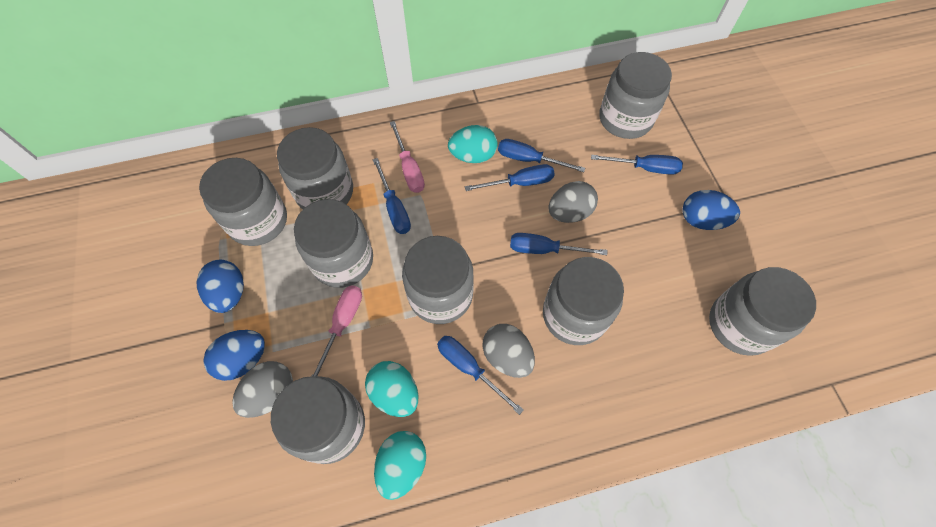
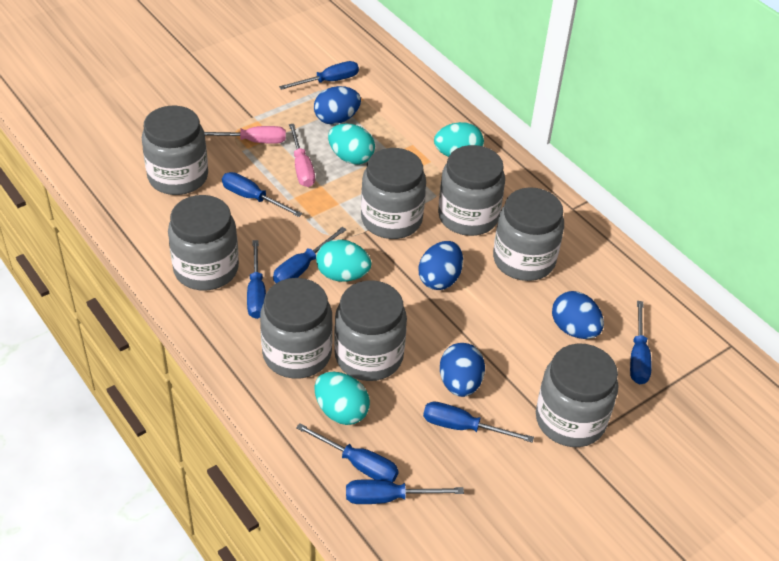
blue egg: [196,260,244,313] [203,330,265,381] [682,190,740,230] = 3 -> [314,86,361,125] [419,241,463,290] [440,343,485,397] [552,291,604,339] = 4
blue screwdriver: [373,158,411,234] [437,336,524,415] [465,164,555,191] [498,139,585,172] [510,233,607,255] [591,155,683,175] = 6 -> [222,172,303,217] [247,240,266,319] [273,227,347,283] [279,61,359,90] [296,423,399,482] [346,479,464,504] [423,402,534,443] [630,301,652,384] = 8
grey egg: [232,361,293,418] [482,324,535,378] [548,181,598,223] = 3 -> none = 0
turquoise egg: [365,361,419,417] [374,431,426,500] [448,125,498,163] = 3 -> [315,372,370,425] [316,239,371,282] [328,123,375,164] [434,122,484,157] = 4

